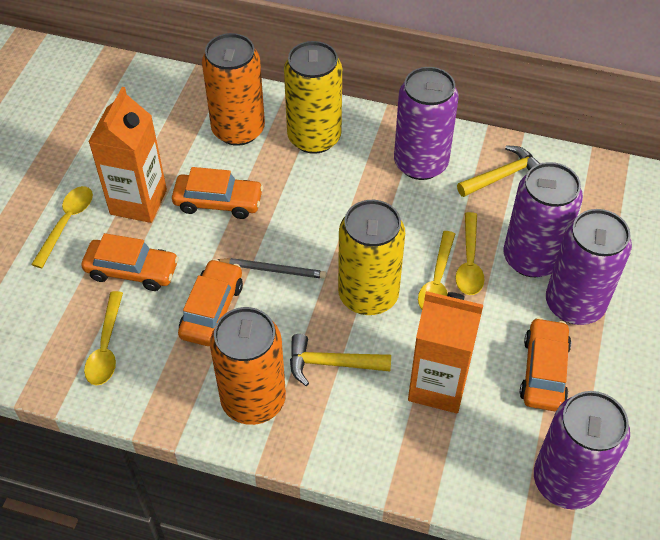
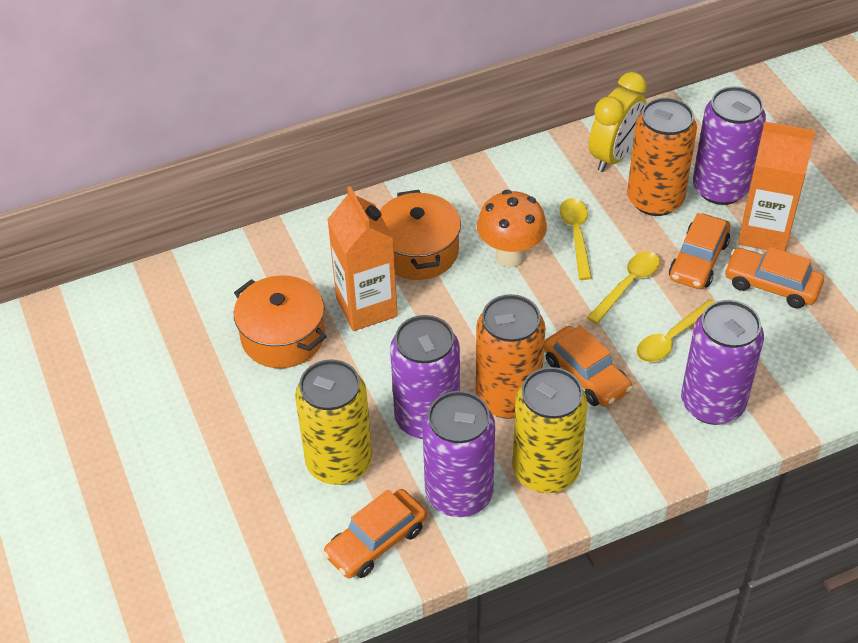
grey pencil: [217,258,327,279] = 1 -> none = 0
orange mushroom: none = 0 -> [477,190,547,267] = 1
orange pot: none = 0 -> [234,275,327,368] [380,190,461,280] = 2
yellow clock: none = 0 -> [589,72,647,172] = 1
yellow hammer: [290,334,391,386] [457,145,540,197] = 2 -> none = 0
yellow spoon: [31,186,93,268] [84,291,123,385] [418,231,455,309] [455,212,485,295] = 4 -> [560,198,592,280] [587,251,660,324] [636,300,715,362] = 3

